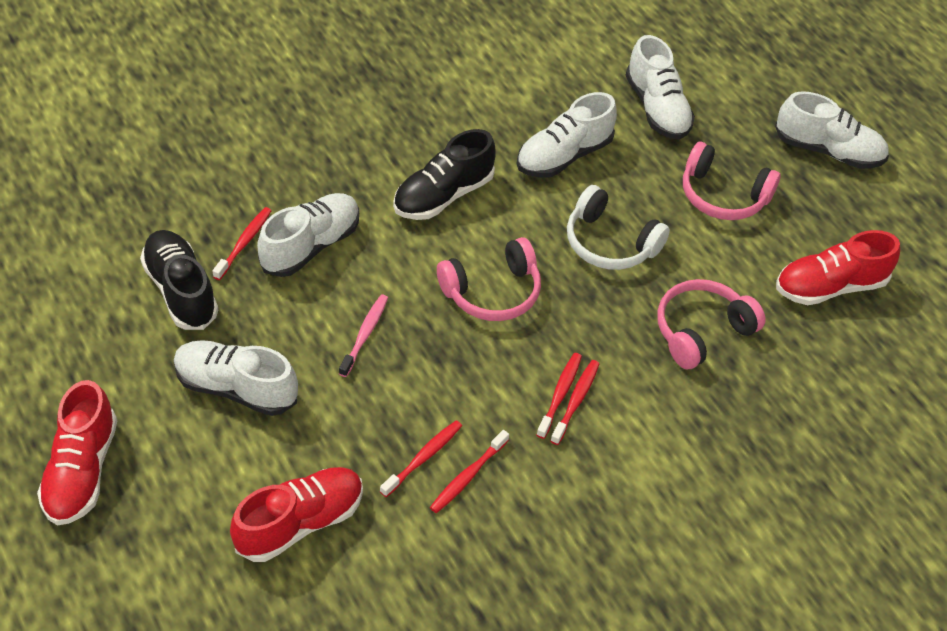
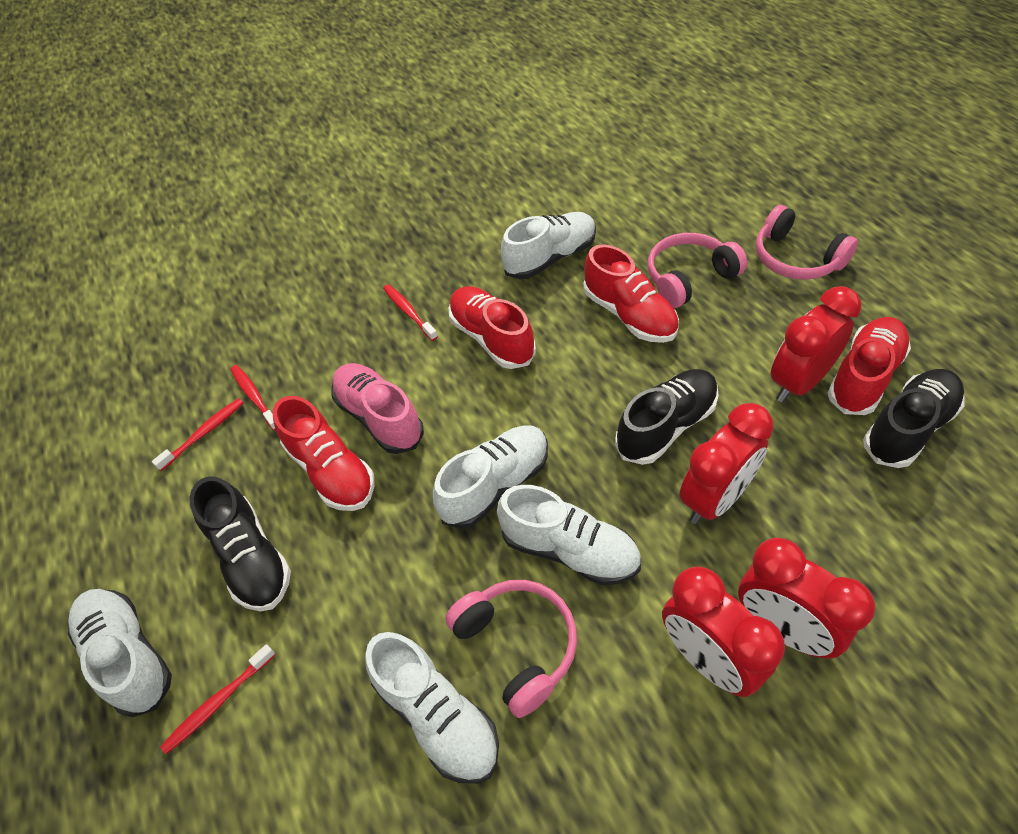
black shoe: [140,230,218,330] [393,129,496,220] = 2 -> [189,477,291,612] [615,369,719,465] [863,369,964,468] = 3
pink shoe: none = 0 -> [331,363,424,454] = 1
pink toothbrush: [339,295,388,377] = 1 -> none = 0
red clock: none = 0 -> [662,566,785,697] [679,403,774,524] [738,538,875,658] [771,286,861,402] = 4
red shoe: [37,380,117,525] [230,467,363,562] [776,230,900,305] = 3 -> [273,396,375,511] [449,286,536,369] [583,244,679,343] [828,317,911,415] = 4
red toothbrush: [212,207,272,280] [380,420,462,497] [430,430,509,513] [537,353,582,439] [550,360,600,445] = 5 -> [152,398,244,471] [160,644,275,754] [230,365,276,431] [383,284,438,341] = 4
white headphones: [567,185,670,270] = 1 -> none = 0

